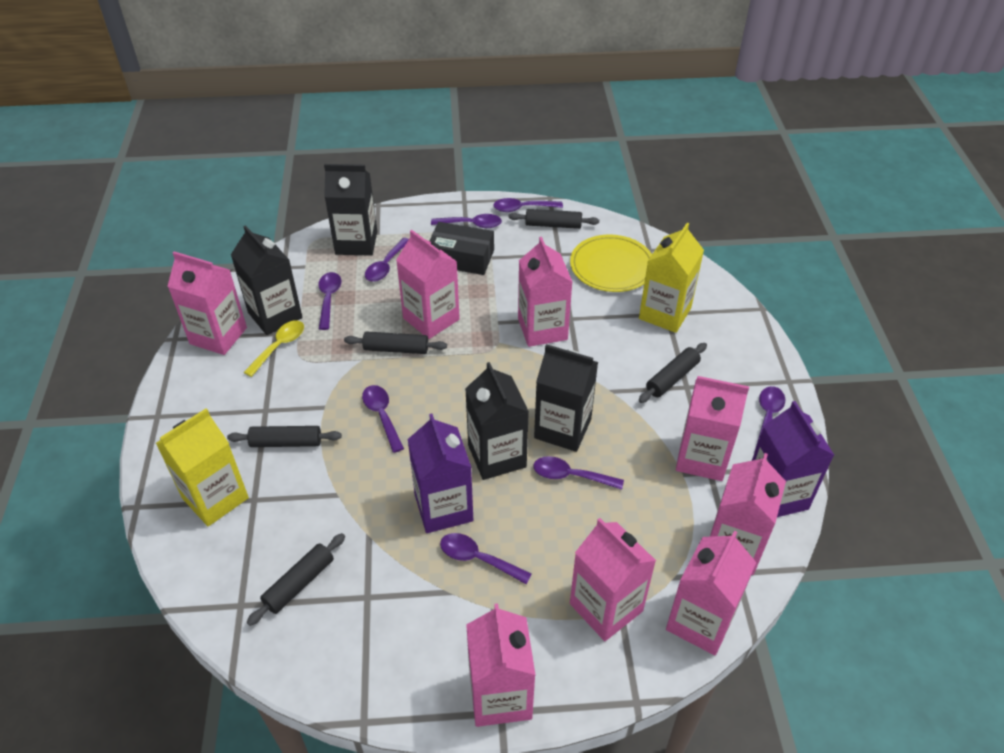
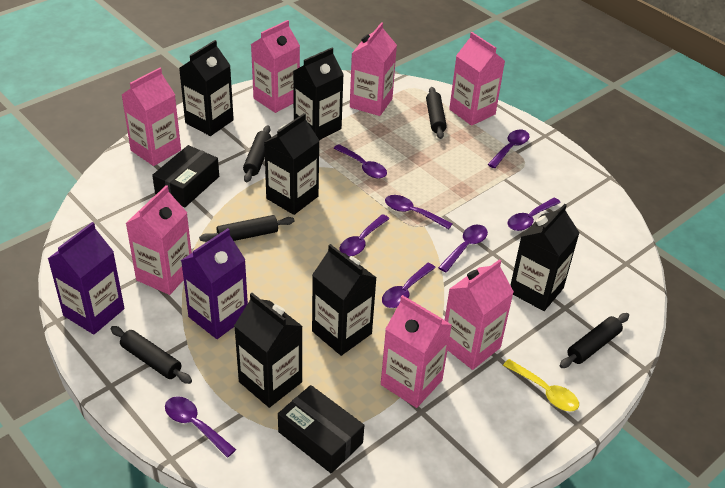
black box: [429,222,494,275] = 1 -> [152,145,219,207] [278,385,364,473] = 2
black carton: [231,225,303,335] [324,164,377,256] [465,362,529,480] [534,344,598,452] = 4 -> [179,40,234,136] [234,293,302,408] [264,113,320,215] [293,48,344,140] [312,244,377,356] [510,204,579,311] = 6
pink carton: [167,251,247,355] [396,230,460,339] [466,603,535,727] [518,237,572,347] [570,518,656,641] [666,530,756,655] [676,376,749,481] [710,453,786,575] = 8 -> [122,68,181,166] [126,185,192,295] [251,20,300,113] [350,22,397,116] [381,295,452,408] [445,259,514,370] [449,32,505,126] = 7
yellow carton: [156,408,249,526] [639,223,704,333] = 2 -> none = 0
yellow plate: [570,234,652,292] = 1 -> none = 0

